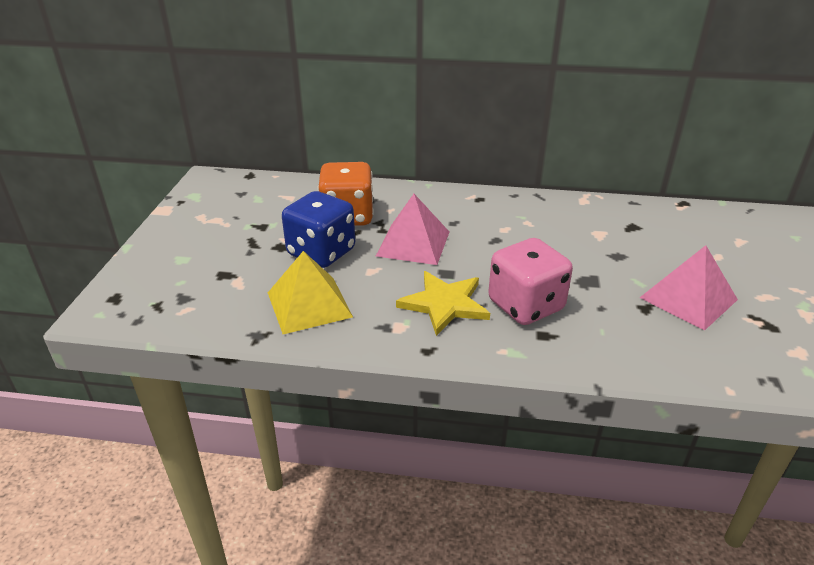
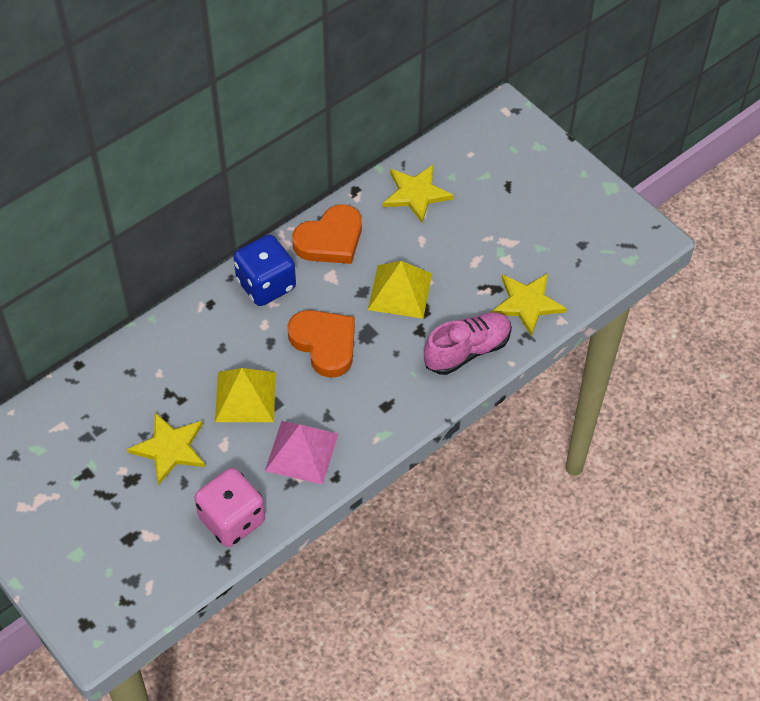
orange dice: [318,162,374,226] = 1 -> none = 0
orange heart: none = 0 -> [288,310,355,378] [292,204,362,264] = 2
pink pyramid: [376,194,449,265] [640,245,738,331] = 2 -> [265,421,338,485] = 1
pink shoe: none = 0 -> [424,312,512,375] = 1
yellow pyramid: [268,251,353,334] = 1 -> [215,368,276,422] [368,261,432,319] = 2
yellow star: [396,271,490,336] = 1 -> [127,412,205,485] [383,164,454,223] [492,273,567,337] = 3

